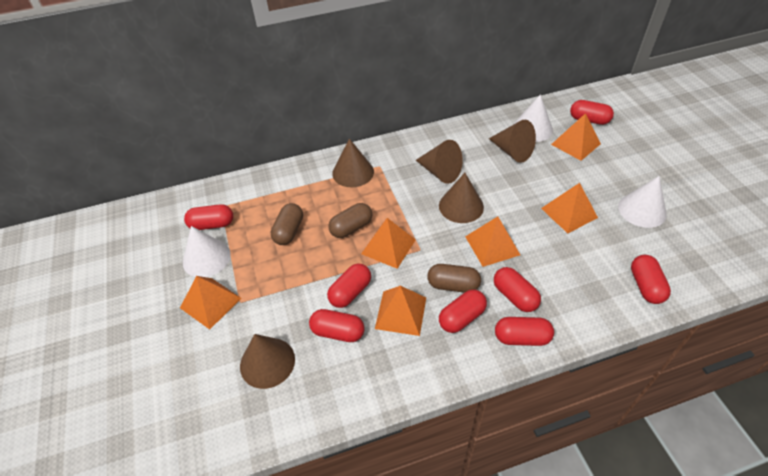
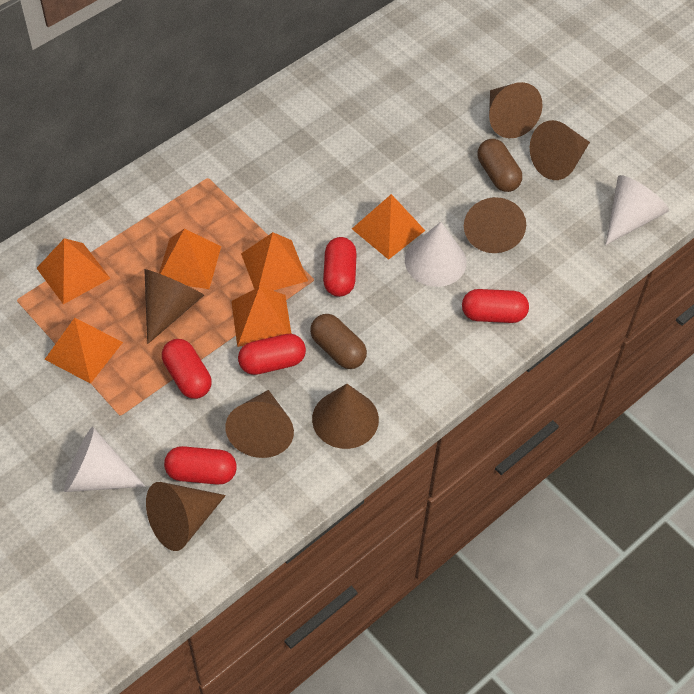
brown capsule: [271,203,303,245] [328,203,372,238] [427,264,481,293] = 3 -> [310,314,367,369] [478,139,522,192] = 2
brown cone: [240,334,295,389] [332,139,374,187] [416,140,463,184] [439,173,484,223] [489,120,536,163] = 5 -> [144,269,204,344] [146,482,226,551] [225,390,294,458] [312,384,379,449] [464,197,526,253] [489,82,543,138] [530,120,590,180] = 7
red capsule: [184,204,233,230] [309,309,365,342] [327,263,371,308] [439,289,487,333] [494,267,541,312] [495,317,554,346] [570,100,614,125] [631,255,671,304] = 8 -> [162,339,212,399] [164,446,237,485] [238,334,306,375] [323,237,357,297] [462,289,529,323] = 5

